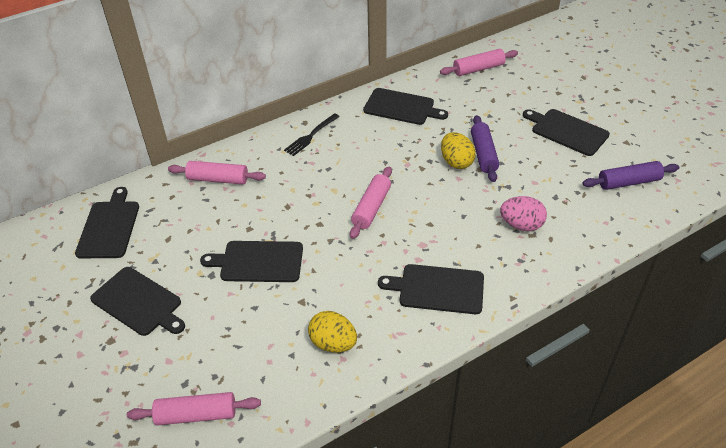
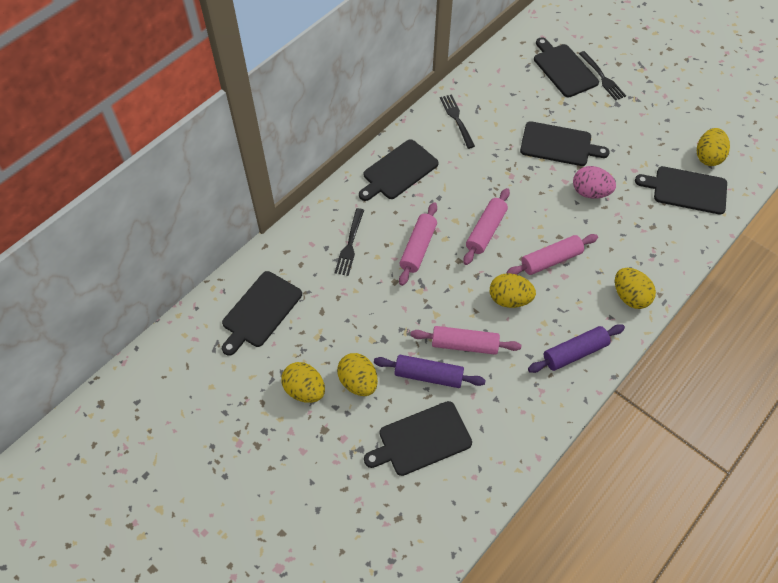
black fork: [284,113,340,156] = 1 -> [335,208,364,276] [440,94,475,149] [579,51,626,101] = 3
yellow egg: [308,311,357,353] [441,132,476,169] = 2 -> [281,362,325,403] [337,353,378,396] [490,273,536,308] [615,268,656,309] [697,128,730,166] = 5

